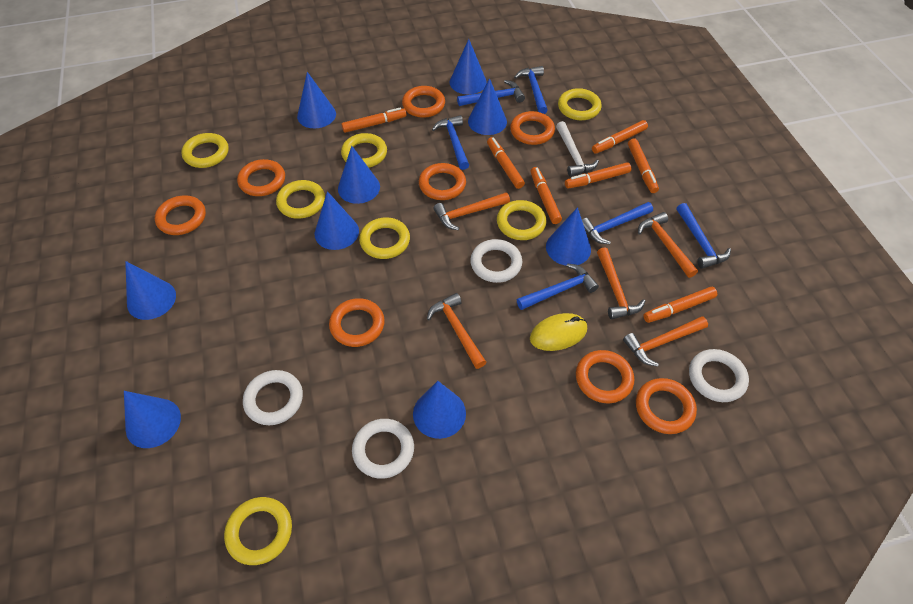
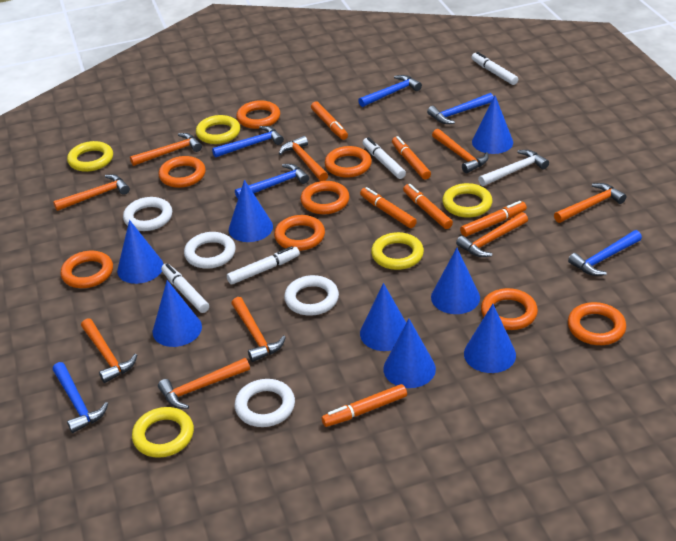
blue cone: [124,391,181,448] [125,261,176,320] [297,72,336,128] [315,191,359,250] [338,146,380,204] [413,381,466,439] [449,39,487,95] [468,78,507,135] [546,207,591,266] = 9 -> [117,220,164,284] [153,280,202,347] [229,180,273,242] [360,283,406,351] [383,319,436,388] [431,248,480,314] [464,304,516,373] [472,96,513,154] = 8
orange hammer: [427,293,486,369] [434,192,510,230] [597,247,645,319] [623,316,708,367] [638,212,698,278] = 5 -> [53,174,130,211] [81,318,137,383] [130,133,202,166] [158,358,250,409] [231,297,286,362] [279,136,328,181] [432,129,489,173] [456,212,528,257] [554,183,627,223] = 9
orange marker: [341,107,406,133] [487,137,525,189] [531,167,562,224] [565,162,631,189] [592,120,648,154] [628,139,659,193] [644,287,717,323] = 7 -> [311,101,348,140] [321,384,407,427] [360,187,417,228] [392,136,431,180] [403,184,453,229] [460,201,527,237] = 6
white marker: none = 0 -> [161,263,209,313] [227,246,300,284] [363,137,406,179] [472,52,518,85] = 4
yellow mouse: [530,313,587,351] = 1 -> none = 0
yellow ring: [182,133,229,168] [224,497,292,565] [276,180,325,219] [341,133,387,168] [359,217,410,259] [497,200,546,240] [558,88,602,120] = 7 -> [67,141,113,172] [132,407,194,458] [196,115,240,144] [371,232,424,270] [442,183,493,218] = 5

